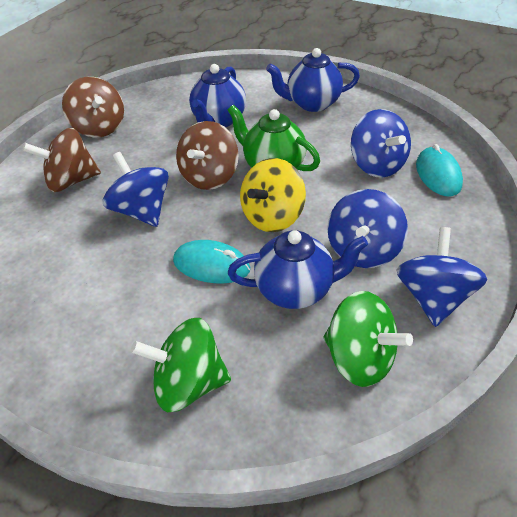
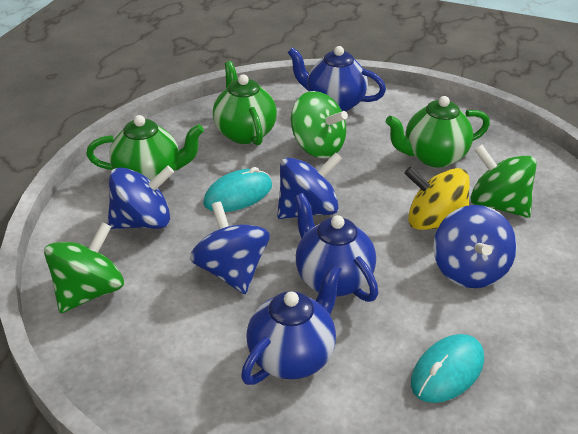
brown spinning top: [23,128,101,192] [62,77,124,137] [176,121,239,190] = 3 -> none = 0
green spinning top: [131,318,231,412] [324,291,413,387] = 2 -> [44,222,124,313] [291,91,348,158] [470,145,537,218] = 3
green teapot: [228,105,320,171] = 1 -> [86,115,204,181] [213,61,277,146] [386,96,490,167] = 3

